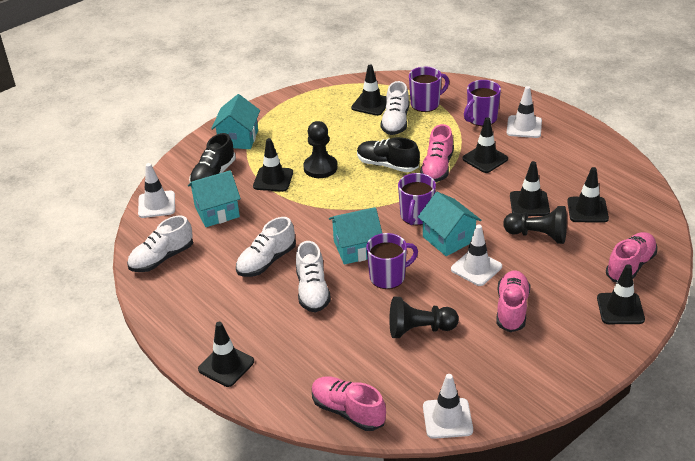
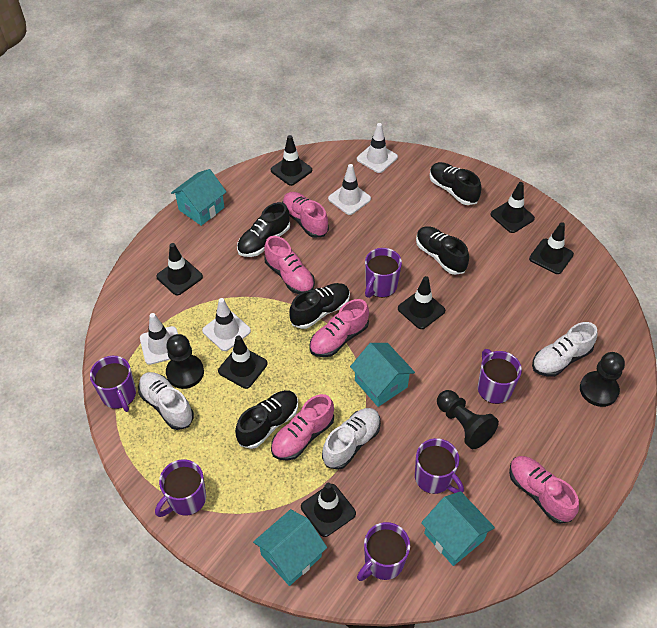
black shoe: [189,133,236,183] [357,137,420,172] = 2 -> [235,390,298,449] [237,202,290,257] [289,283,350,329] [416,226,469,275] [430,162,481,205] = 5
pink shoe: [312,376,386,431] [420,124,454,182] [497,270,531,332] [606,232,657,282] = 4 -> [264,236,315,294] [271,394,334,461] [282,192,329,238] [309,299,369,357] [509,456,579,524] = 5
purple mug: [366,233,418,289] [398,173,436,225] [409,67,449,112] [464,80,501,126] = 4 -> [90,356,136,412] [155,459,206,517] [357,522,410,581] [365,248,402,298] [415,438,464,494] [478,349,522,404] = 6
white shoe: [127,215,193,272] [236,217,296,277] [296,241,331,313] [380,81,409,135] = 4 -> [138,372,194,430] [322,408,381,470] [532,322,598,377] = 3

